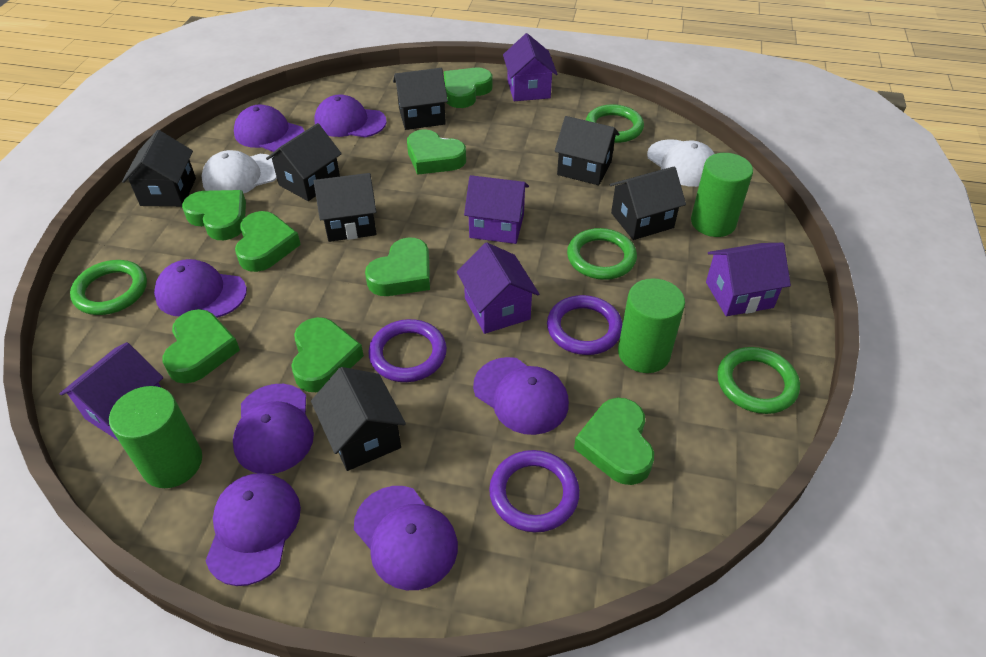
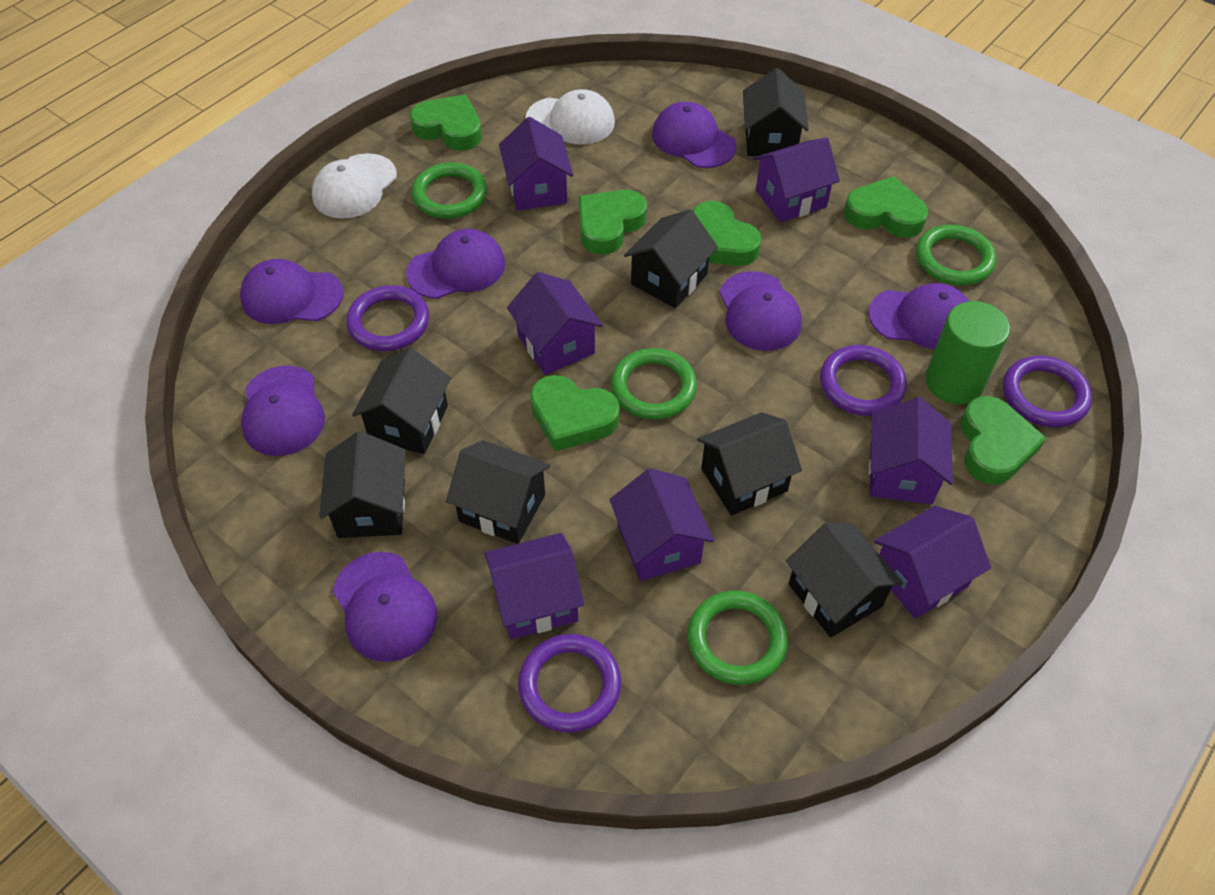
green cylinder: [109,386,202,488] [618,278,685,373] [691,153,753,237] = 3 -> [925,301,1010,404] = 1
green heart: [162,309,240,384] [182,190,246,240] [235,211,301,272] [291,317,364,392] [365,237,430,296] [407,129,466,175] [444,68,492,108] [574,398,654,485] = 8 -> [410,95,482,151] [530,375,620,451] [579,190,647,255] [693,201,761,266] [844,176,928,238] [960,396,1046,485] = 6
purple house: [60,342,163,440] [457,242,539,334] [464,175,529,244] [503,33,557,101] [706,243,791,316] = 5 -> [484,533,584,639] [499,117,573,211] [507,272,603,375] [609,468,714,581] [754,137,840,223] [869,397,953,504] [874,506,991,619] = 7
purple ring: [368,319,447,382] [489,450,580,532] [547,295,622,355] = 3 -> [346,285,429,351] [518,634,621,733] [820,345,907,416] [1003,356,1092,428] = 4

